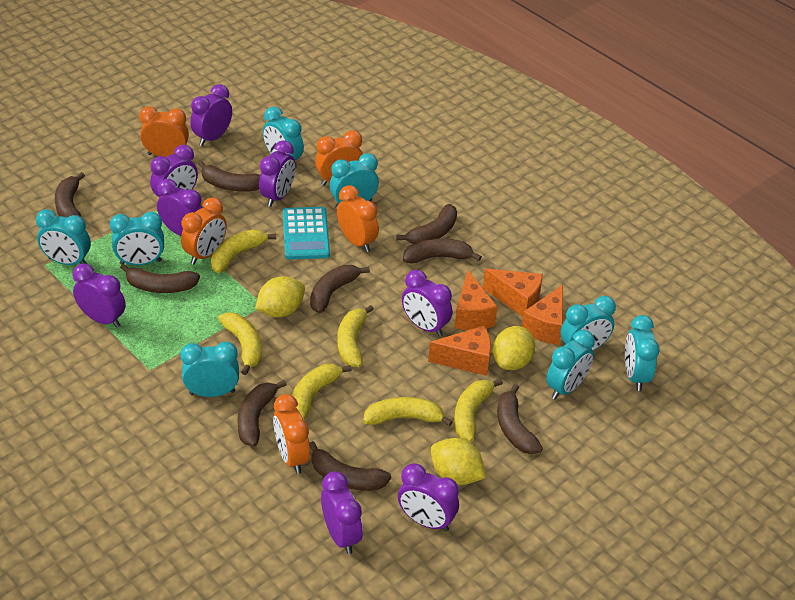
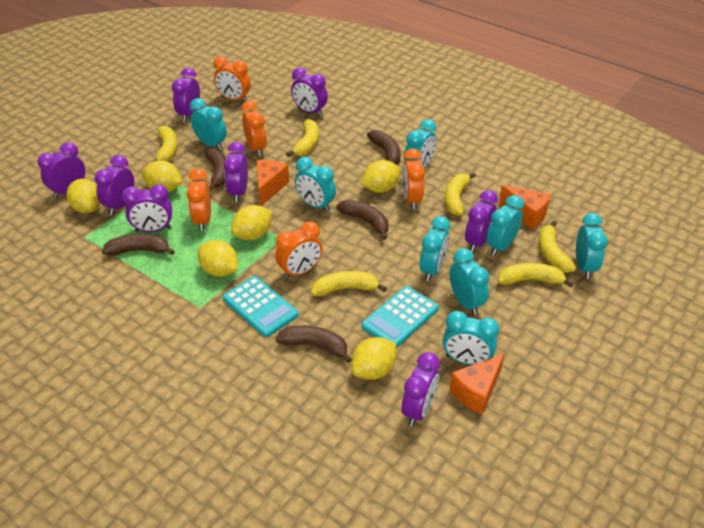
brown banana: [55,172,85,218] [120,264,200,293] [198,161,260,192] [237,380,287,447] [309,441,391,491] [310,265,370,313] [396,204,457,244] [403,239,482,264] [497,384,543,454] = 9 -> [102,234,175,256] [204,148,226,191] [276,325,352,363] [336,200,388,240] [367,130,401,165] = 5
orange cheese: [428,326,491,376] [454,270,498,330] [483,269,543,317] [521,284,563,345] = 4 -> [257,160,289,206] [450,353,505,415] [499,185,551,229] = 3
turquoise calculator: [283,207,330,260] = 1 -> [223,276,299,337] [361,286,439,348] = 2
yellow lemon: [255,276,305,317] [431,438,486,485] [493,326,535,370] = 3 -> [67,179,101,213] [142,160,183,192] [198,240,238,277] [231,205,272,240] [351,337,396,380] [361,160,400,193] = 6

